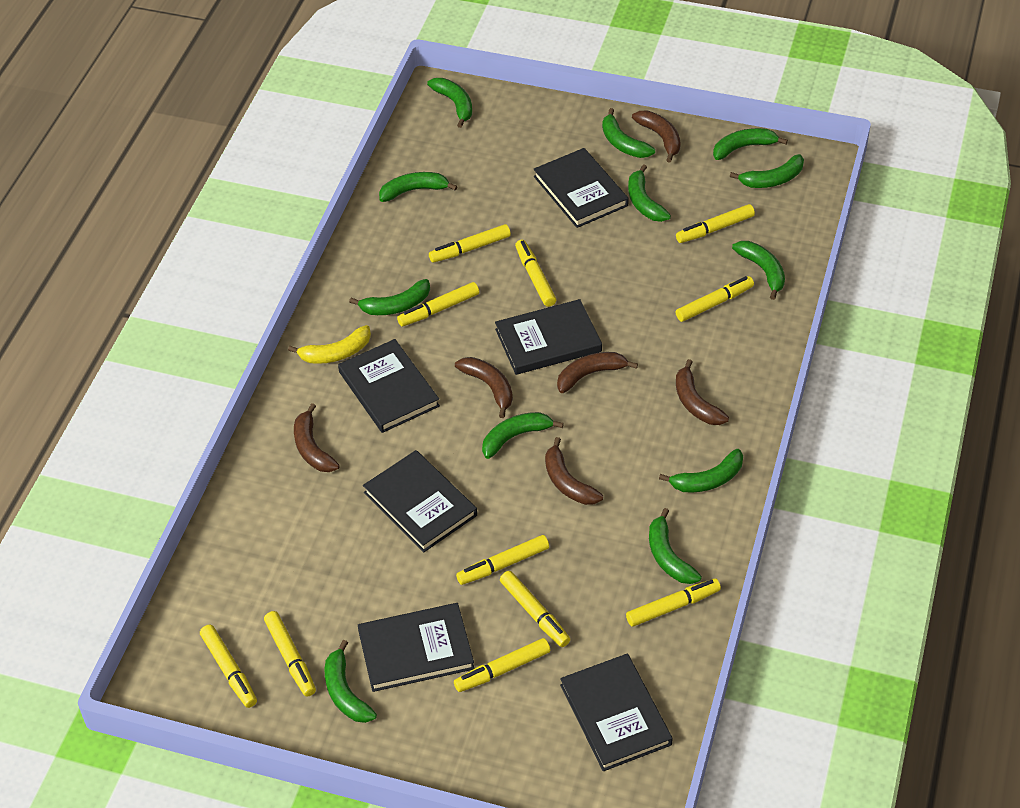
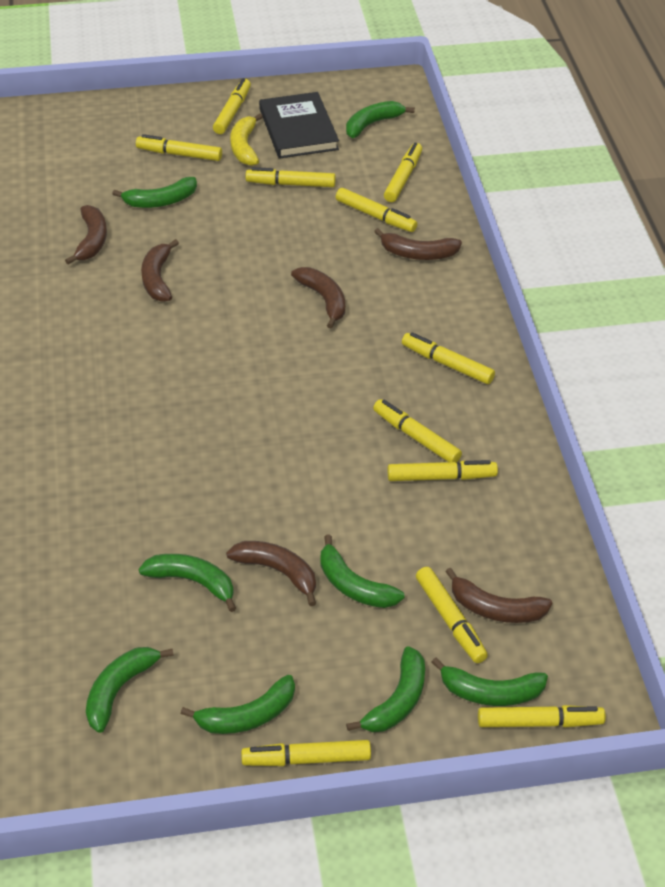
black book: [338,339,440,433] [358,603,474,692] [363,450,477,552] [495,299,602,375] [534,148,629,228] [560,654,673,771] = 6 -> [259,92,339,159] = 1
green banana: [325,640,377,723] [349,279,430,315] [379,172,458,202] [427,78,472,128] [482,412,564,459] [602,108,655,158] [628,164,671,222] [649,508,702,584] [659,449,743,493] [713,128,788,160] [730,154,804,188] [732,241,785,300] = 12 -> [86,647,174,733] [112,177,197,208] [139,554,236,612] [181,675,295,734] [320,535,405,608] [346,101,415,138] [346,646,425,732] [431,658,548,706] = 8

